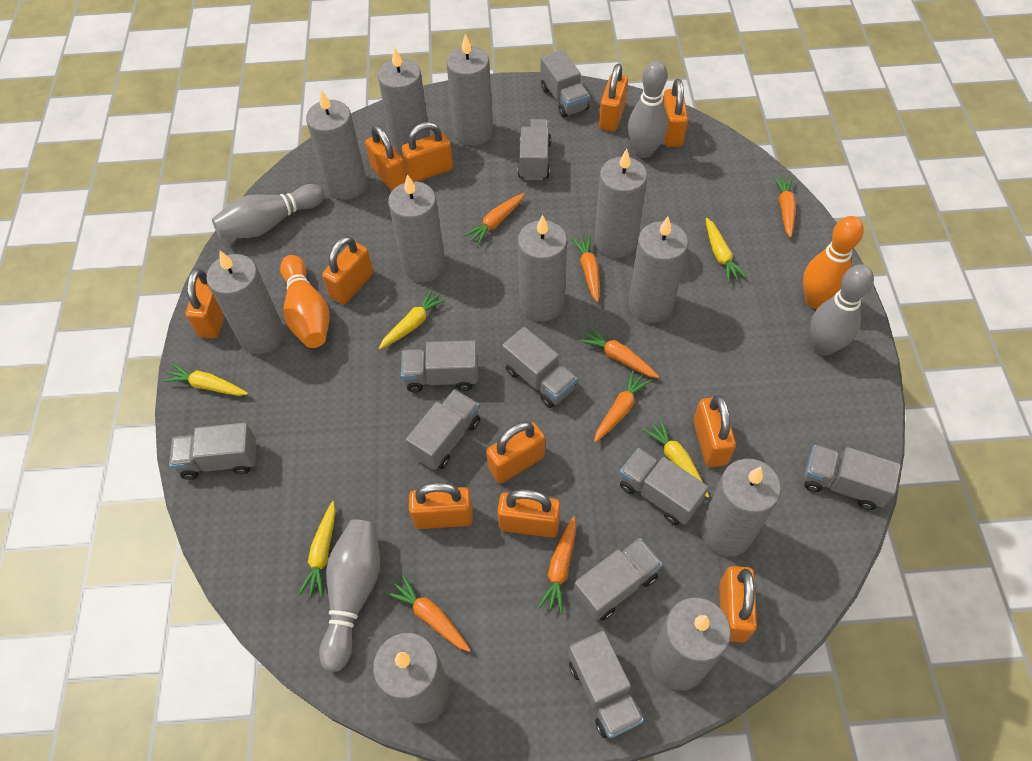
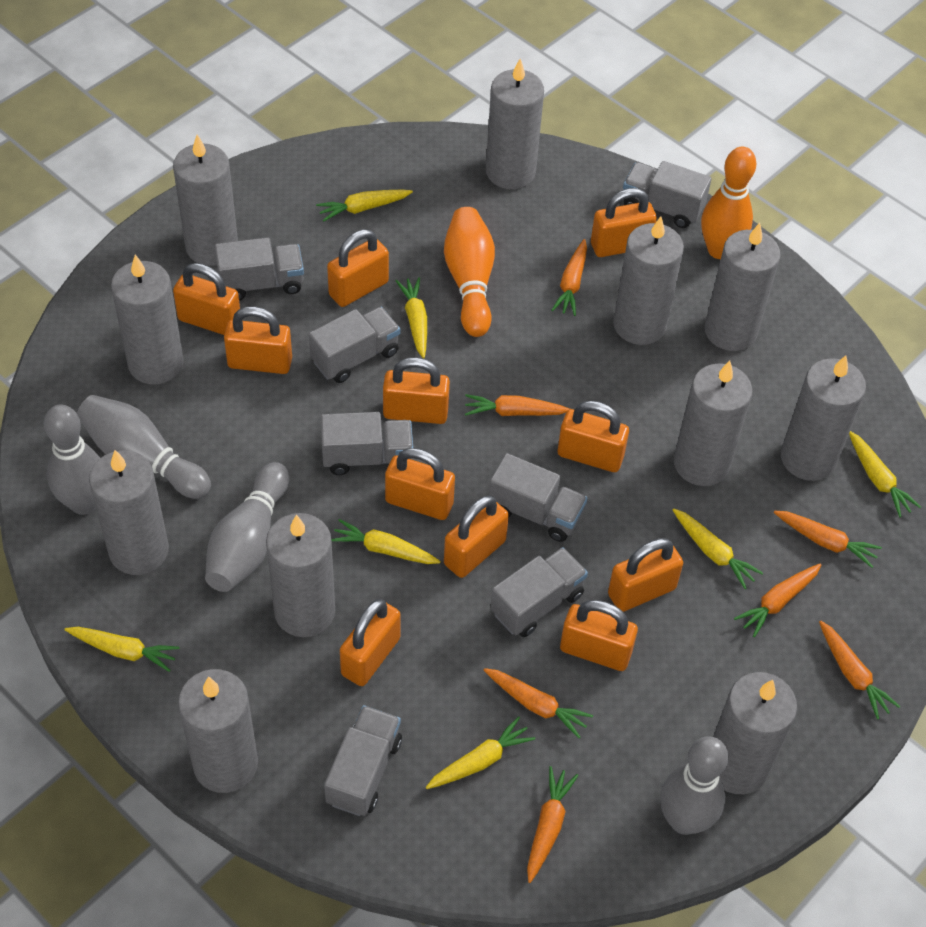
grey truck: [169,422,256,480] [401,340,477,393] [406,389,480,470] [502,327,577,408] [518,119,551,180] [540,50,590,118] [568,631,644,738] [574,538,662,621] [620,448,708,525] [804,445,901,510] = 10 -> [215,237,304,301] [309,307,400,383] [321,412,413,475] [324,705,402,816] [489,453,587,542] [490,547,588,637] [623,161,712,228] = 7
yellow carrot: [163,363,248,396] [298,501,336,598] [379,289,447,350] [642,418,709,498] [706,218,747,283] = 5 -> [65,627,180,672] [316,189,413,222] [331,519,441,564] [396,277,427,358] [426,716,535,789] [673,509,763,589] [849,431,921,517] = 7

